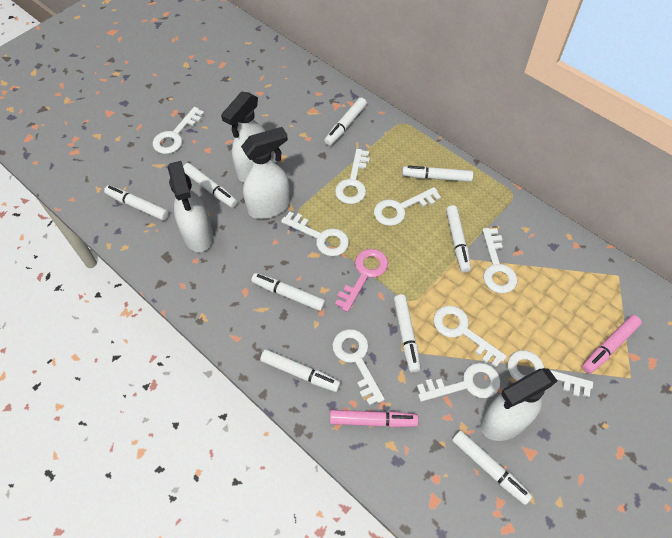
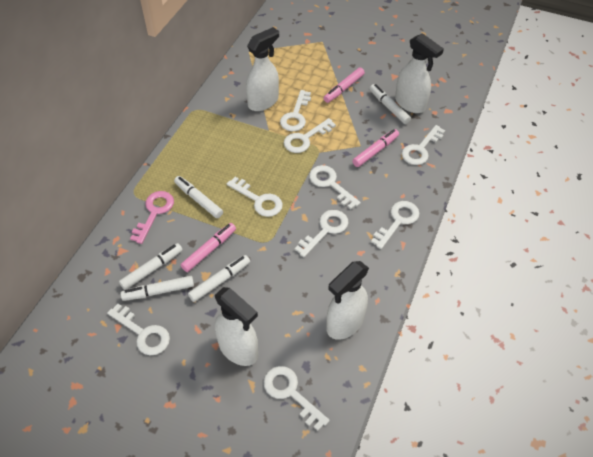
pink marker: [330,410,419,427] [582,315,642,374] = 2 -> [180,223,236,272] [324,67,365,103] [352,129,399,167] = 3
white marker: [104,185,169,221] [183,163,238,208] [251,273,326,311] [260,349,341,392] [324,98,367,146] [394,295,421,373] [402,166,473,182] [446,205,471,273] [452,430,533,505] = 9 -> [119,243,183,290] [120,276,194,301] [174,176,223,218] [188,255,250,302] [369,84,411,124] = 5

